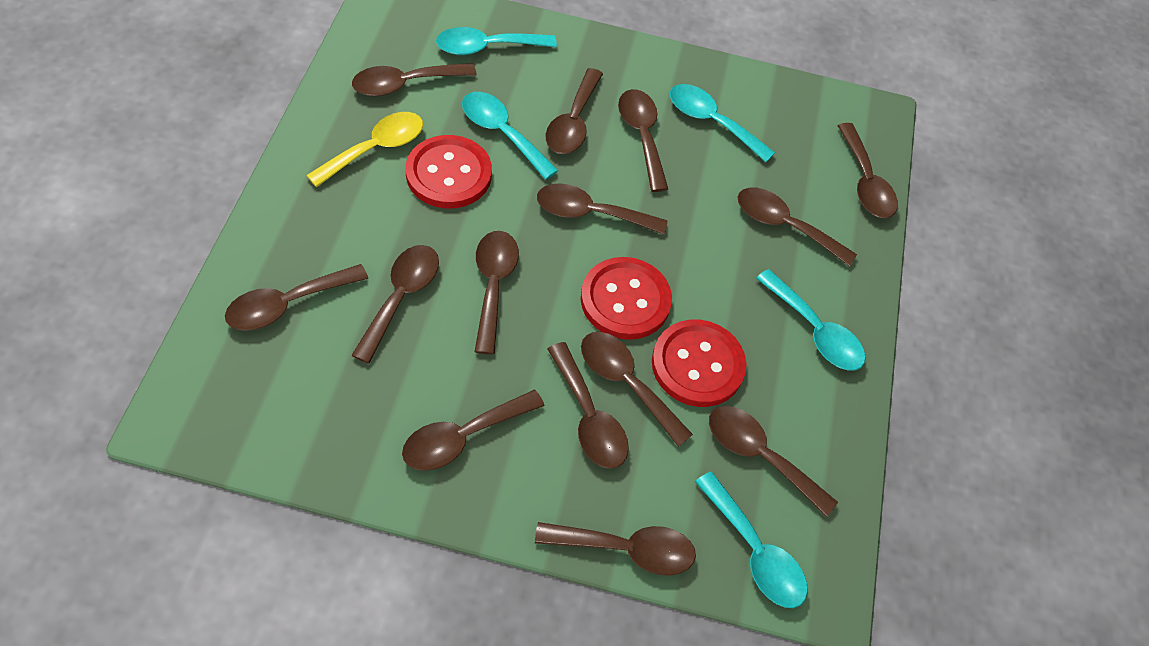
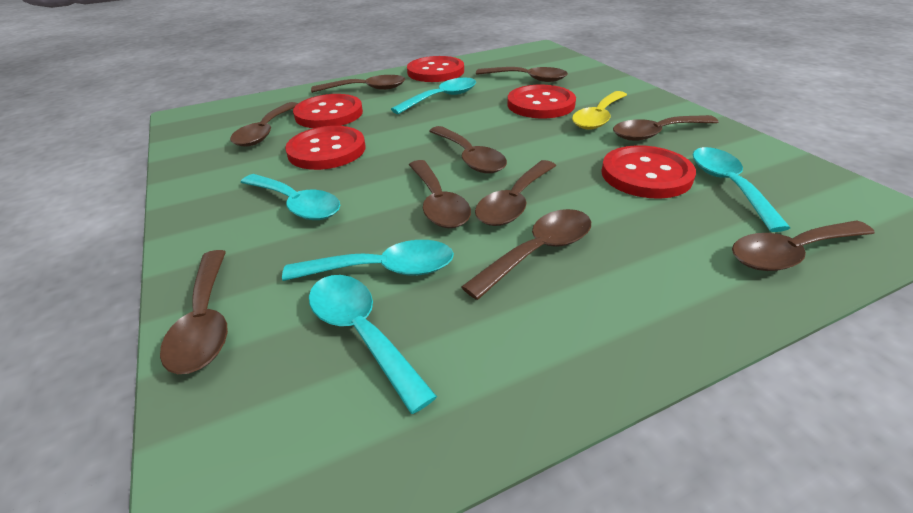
brown spoon: [225,264,368,331] [351,245,439,363] [352,63,477,96] [402,390,544,471] [475,231,519,354] [535,522,696,576] [537,183,667,234] [546,68,603,154] [547,342,629,469] [581,332,693,447] [618,89,668,192] [709,406,838,517] [737,188,857,266] [838,123,898,218] = 14 -> [160,250,228,374] [230,102,298,147] [311,75,405,93] [409,160,471,228] [429,126,507,173] [461,209,591,300] [475,160,556,226] [476,67,568,82] [613,115,719,141] [732,220,875,271] = 10
red button: [406,135,492,208] [581,257,672,340] [652,320,747,407] = 3 -> [285,126,365,170] [293,94,363,128] [407,56,464,82] [507,85,576,118] [601,145,696,199] = 5

